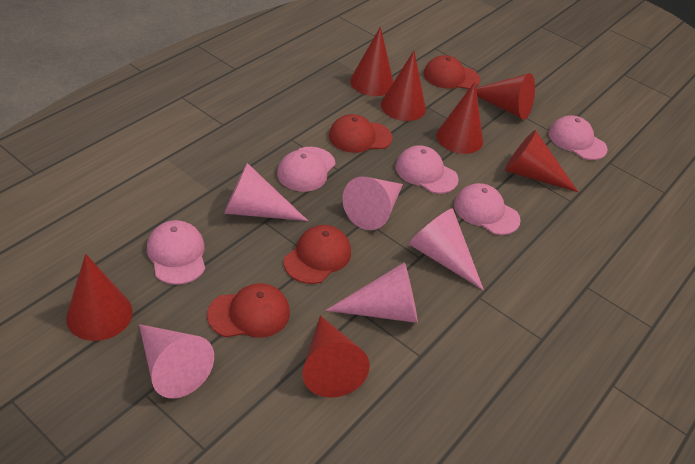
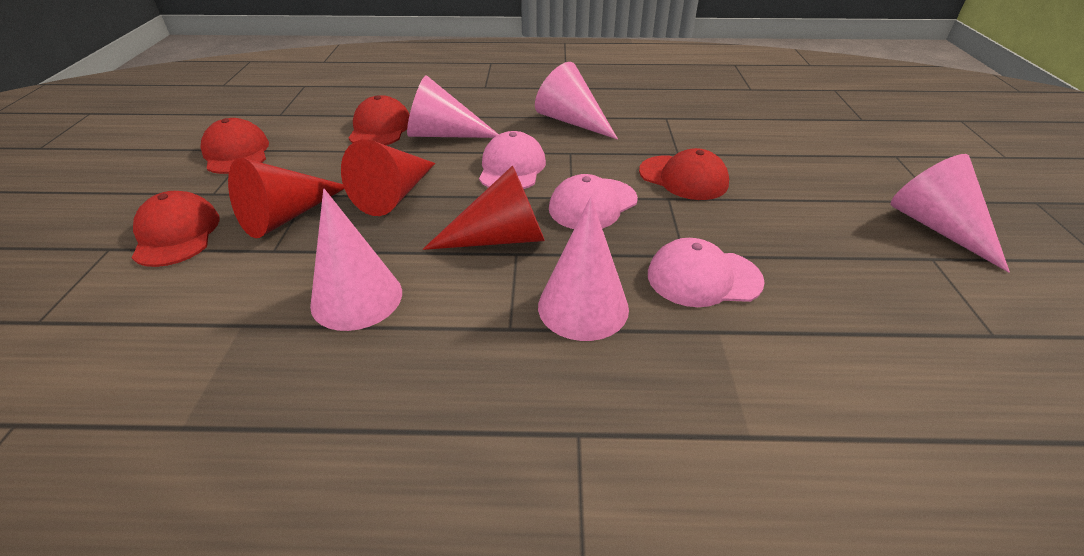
pink cap: [147,220,205,285] [277,147,336,192] [396,145,459,194] [454,183,521,235] [548,116,608,160] = 5 -> [479,131,546,189] [549,174,638,229] [648,238,765,307] = 3
red cone: [66,254,133,341] [302,316,370,398] [350,26,393,96] [381,51,426,121] [436,82,483,154] [467,73,535,120] [505,130,578,192] = 7 -> [228,158,344,238] [341,139,435,216] [423,165,545,250] = 3

